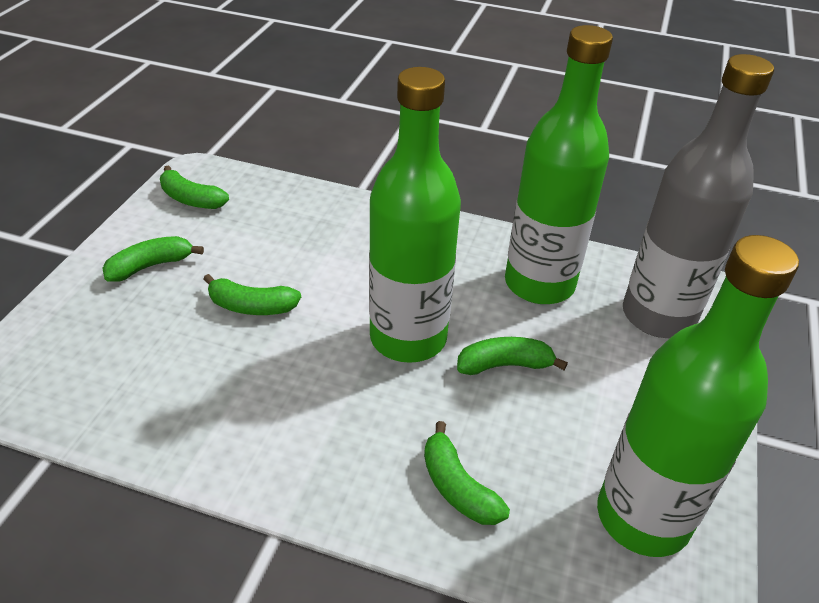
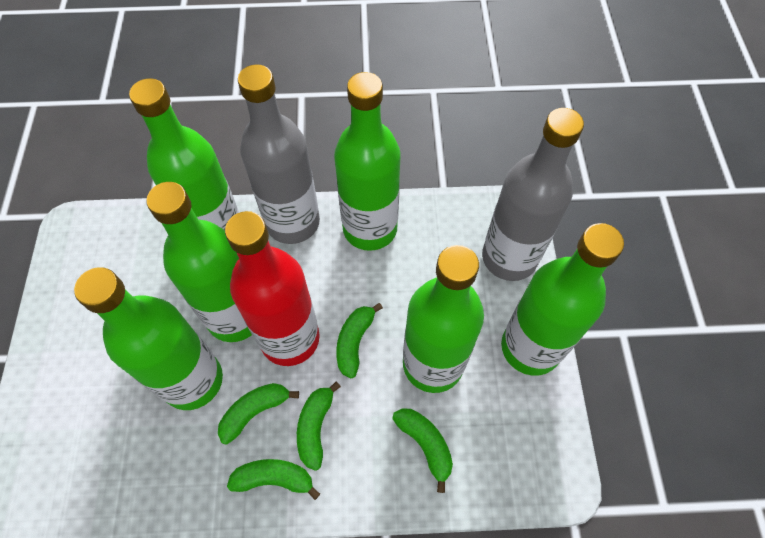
green bottle: [369,67,461,363] [505,25,613,304] [597,235,799,557] = 3 -> [74,267,223,410] [129,78,239,230] [146,182,252,342] [334,72,401,251] [403,245,484,393] [501,223,624,376] = 6
grey bottle: [623,54,774,338] = 1 -> [238,64,320,244] [482,108,584,281] = 2
red bottle: none = 0 -> [225,211,320,366] = 1

